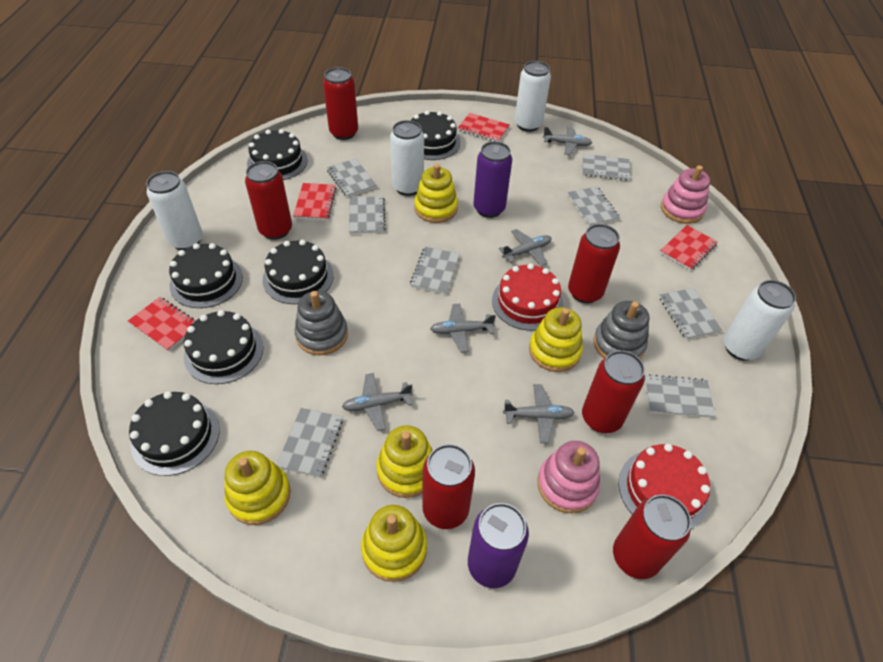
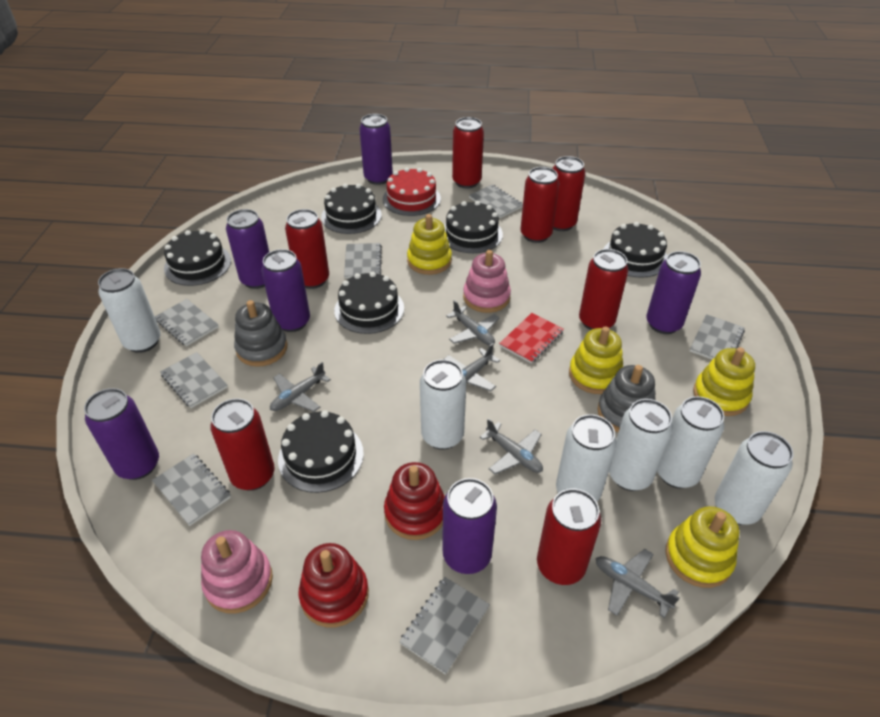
grey notebook: [276,408,343,478] [327,158,377,197] [349,196,386,234] [410,247,460,294] [568,186,620,226] [582,154,630,181] [645,374,715,418] [659,288,722,340] = 8 -> [152,453,231,526] [155,299,219,346] [160,352,228,408] [344,243,382,279] [399,577,490,675] [469,185,523,218] [690,314,745,360] = 7
purple can: [468,503,529,588] [473,141,512,218] = 2 -> [84,388,159,480] [226,209,269,289] [261,249,310,332] [359,114,393,185] [443,478,497,574] [646,251,701,334] = 6
red cake: [492,264,563,331] [619,444,710,529] = 2 -> [383,167,441,216] = 1
red can: [245,161,292,240] [323,67,358,140] [422,444,475,529] [568,224,620,303] [582,350,645,433] [613,495,691,579] = 6 -> [210,398,274,491] [285,209,329,289] [452,117,484,188] [520,167,560,243] [537,489,601,585] [552,156,585,231] [579,249,628,330] = 7
red notebook: [128,297,196,352] [293,183,337,220] [458,113,510,142] [660,225,717,270] = 4 -> [499,313,564,364] = 1
red stacking toy: none = 0 -> [299,543,369,627] [384,462,445,540] = 2
white can: [146,171,203,250] [390,120,424,196] [515,61,551,132] [724,280,796,361] = 4 -> [98,268,161,353] [420,359,466,450] [556,414,617,501] [609,399,673,491] [657,396,724,488] [715,431,793,525] = 6
yellow stacking toy: [225,451,291,525] [361,505,427,582] [377,425,433,498] [414,164,458,223] [529,307,583,372] = 5 -> [407,214,452,275] [569,326,623,394] [665,506,739,588] [693,347,755,416] = 4

